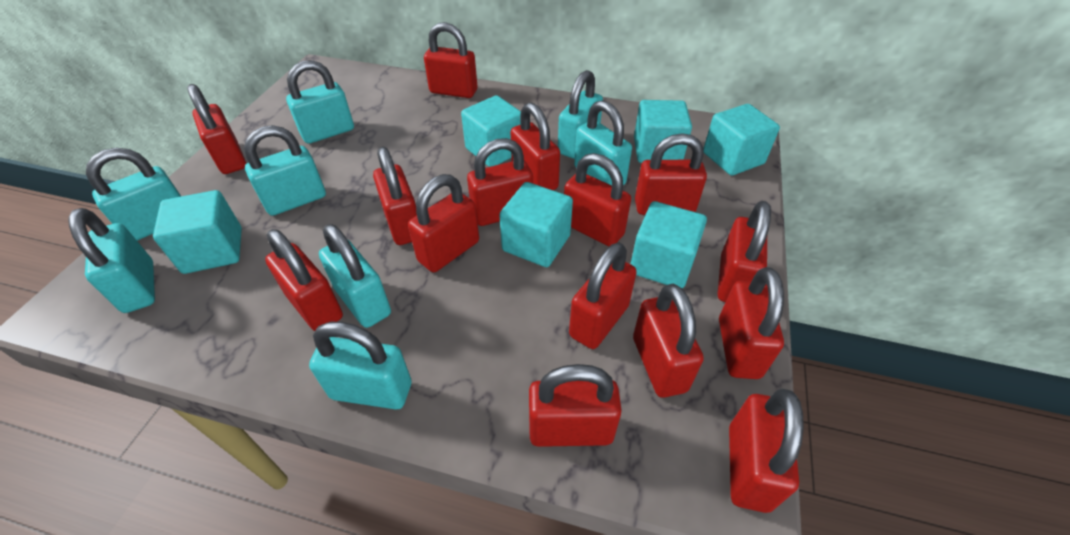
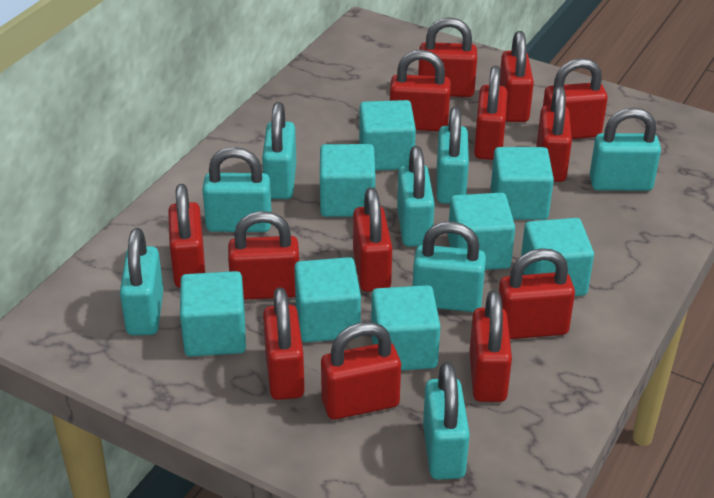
red padlock: [187,84,246,174] [265,229,343,331] [373,147,417,245] [408,174,479,272] [424,22,477,98] [467,138,533,226] [510,102,560,190] [529,364,622,447] [564,153,631,246] [569,243,637,349] [633,283,704,398] [635,133,707,215] [718,201,771,302] [719,267,784,379] [729,388,804,513] = 15 -> [168,184,205,288] [228,211,299,300] [263,287,305,400] [321,322,401,420] [353,187,392,292] [390,50,451,131] [418,17,477,97] [470,290,512,402] [474,66,507,160] [499,31,534,122] [499,248,575,339] [536,86,572,182] [543,58,608,139] = 13
turquoise cube: [153,190,242,274] [461,95,521,167] [499,182,573,267] [631,201,707,289] [634,100,692,163] [704,104,780,176] = 6 -> [180,271,246,357] [294,257,361,342] [320,144,376,217] [359,100,416,171] [371,285,440,370] [448,193,515,270] [491,147,554,220] [521,218,594,296] = 8

